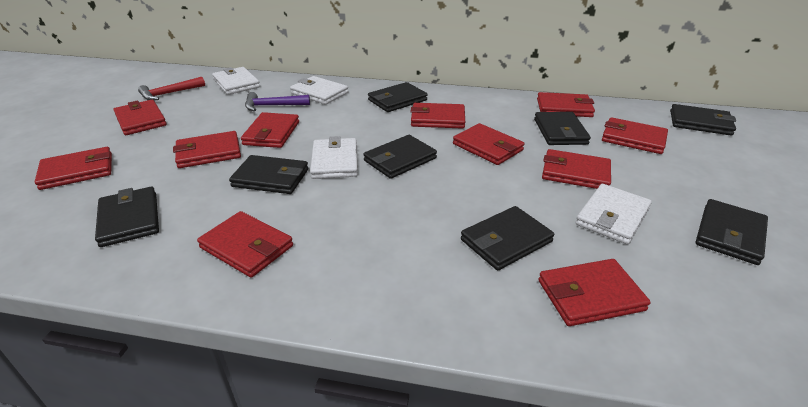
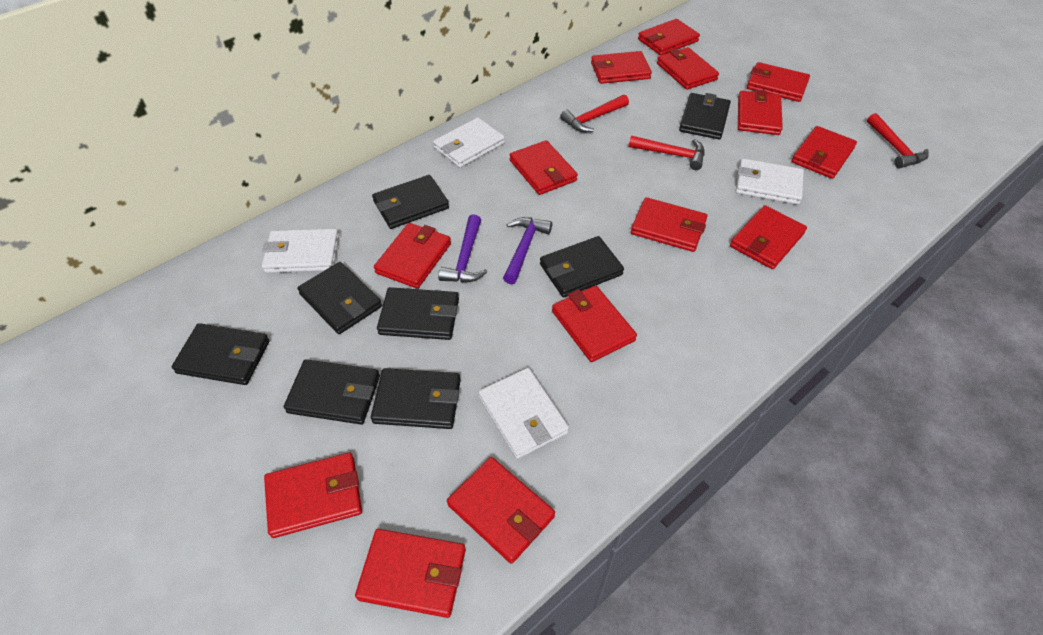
purple hammer: [245,92,310,111] = 1 -> [438,214,487,283] [503,217,552,284] = 2
red hammer: [138,77,205,100] = 1 -> [560,95,629,132] [629,136,705,170] [867,113,929,169] = 3
red wallet: [35,147,112,190] [113,100,167,135] [173,131,241,168] [197,211,293,278] [241,112,299,148] [410,103,465,129] [453,123,524,165] [537,92,595,117] [538,259,651,326] [542,149,611,189] [602,117,668,154] = 11 -> [264,453,362,538] [355,529,466,618] [374,223,451,289] [447,457,555,564] [510,140,578,195] [552,285,637,362] [591,51,652,84] [631,197,707,252] [638,19,700,56] [657,47,719,90] [730,205,807,269] [738,90,783,135] [747,62,810,102] [791,126,857,179] = 14

